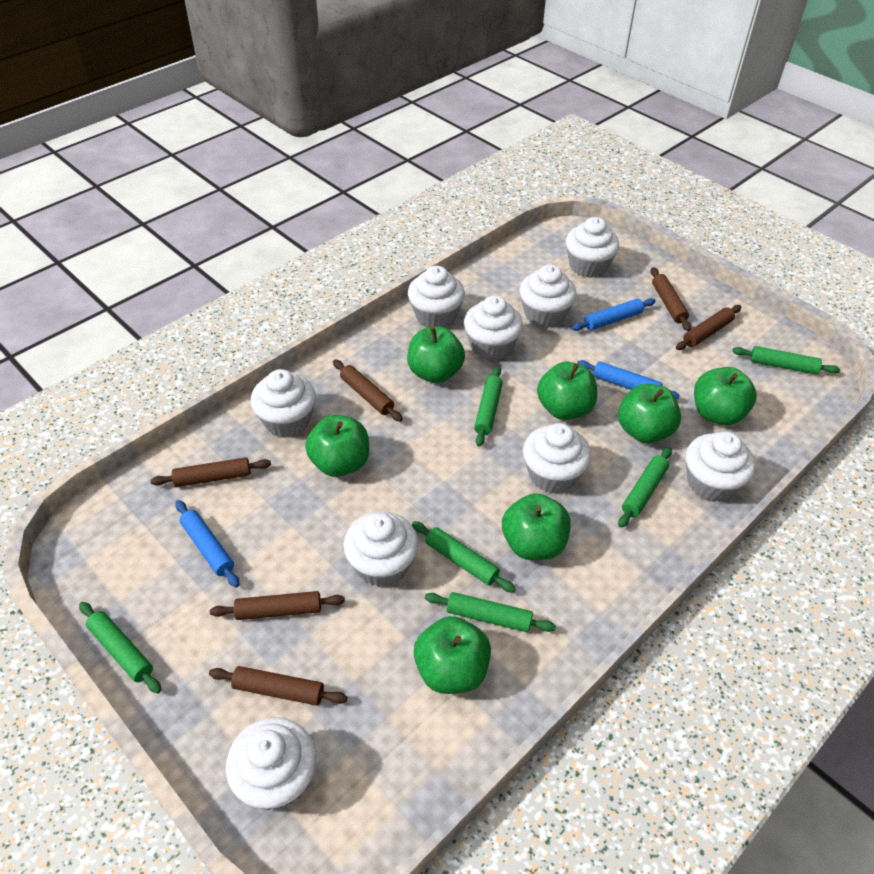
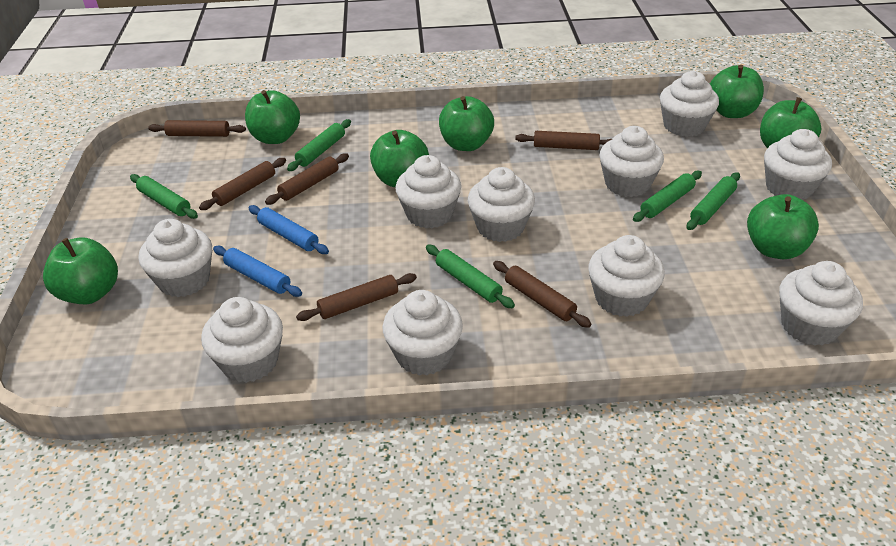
blue rolling pin: [175,500,239,588] [572,298,656,331] [577,360,680,399] = 3 -> [213,246,302,297] [248,205,329,254] = 2
green rolling pin: [79,602,161,693] [412,521,516,593] [425,592,556,632] [474,366,503,447] [618,447,672,528] [732,346,840,374] = 6 -> [130,174,198,219] [287,119,351,171] [426,245,515,308] [633,171,702,222] [687,172,740,230] = 5
white cupcake: [226,717,317,810] [251,369,316,438] [344,512,418,587] [408,266,465,328] [464,296,523,360] [520,265,577,328] [523,423,591,493] [566,217,619,278] [686,432,756,502] = 9 -> [139,219,212,297] [201,297,283,383] [382,290,463,376] [396,155,461,228] [468,167,535,242] [588,235,665,317] [599,126,664,197] [660,71,719,137] [764,129,832,200] [779,261,863,346] = 10

